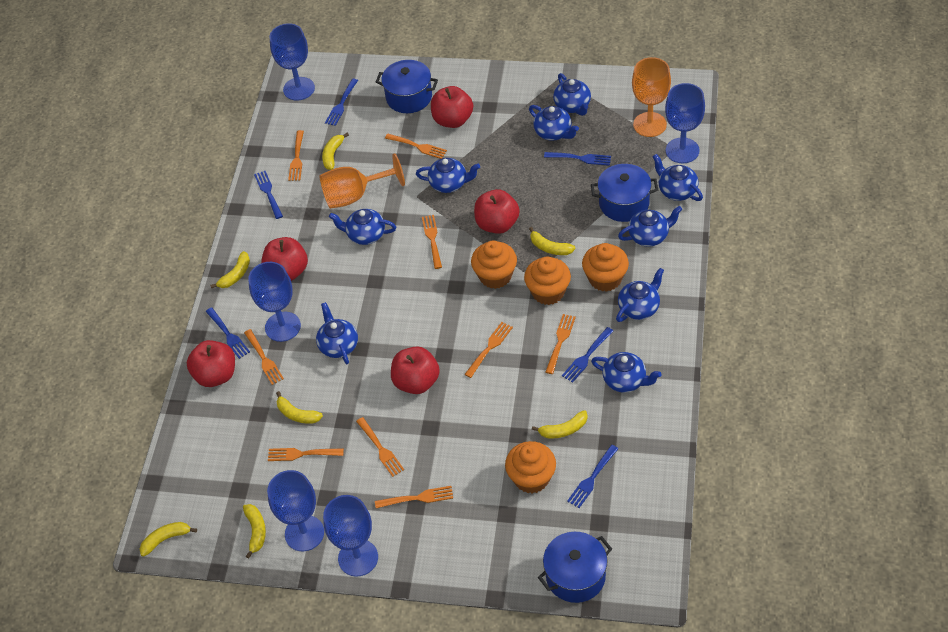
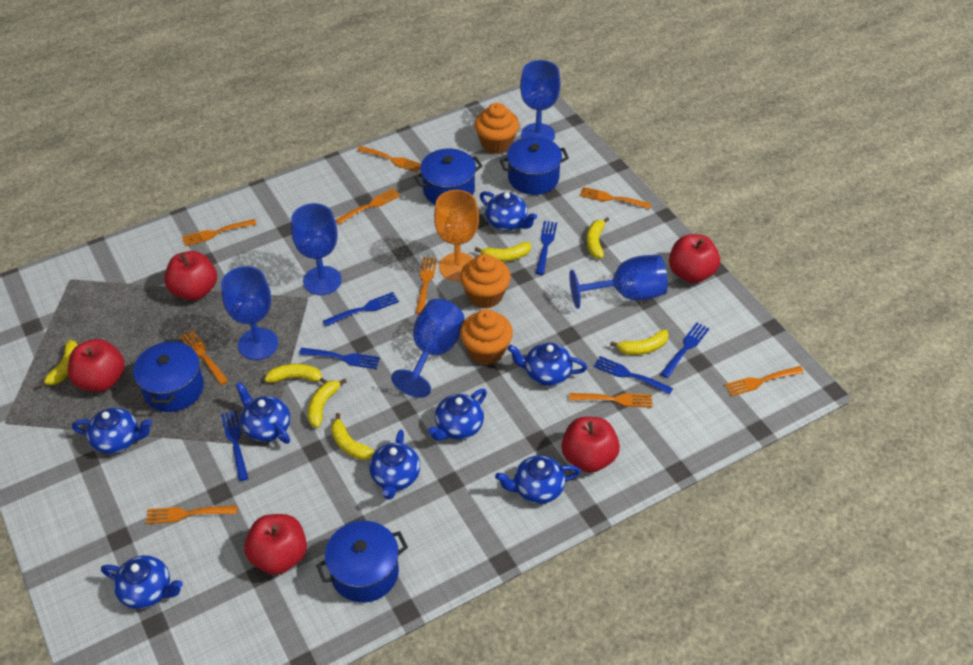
blue pot: [376,60,438,113] [538,532,612,603] [591,164,658,222] = 3 -> [133,339,204,412] [316,521,408,603] [414,148,483,204] [500,137,569,195] = 4
blue teapot: [316,302,358,364] [329,209,396,245] [416,158,480,193] [529,105,579,141] [553,73,591,116] [591,352,661,393] [616,268,664,322] [618,206,682,247] [652,154,703,201] = 9 -> [72,408,152,454] [101,555,183,609] [236,382,290,444] [369,430,420,500] [427,389,487,441] [480,191,537,231] [495,455,580,504] [508,343,587,386] = 8
orange cupcake: [471,241,517,289] [505,441,556,494] [524,257,571,305] [582,243,629,292] = 4 -> [460,254,511,308] [460,309,513,365] [475,103,519,154] = 3
orange goblet: [319,153,405,209] [632,57,671,137] = 2 -> [434,190,479,281] = 1

